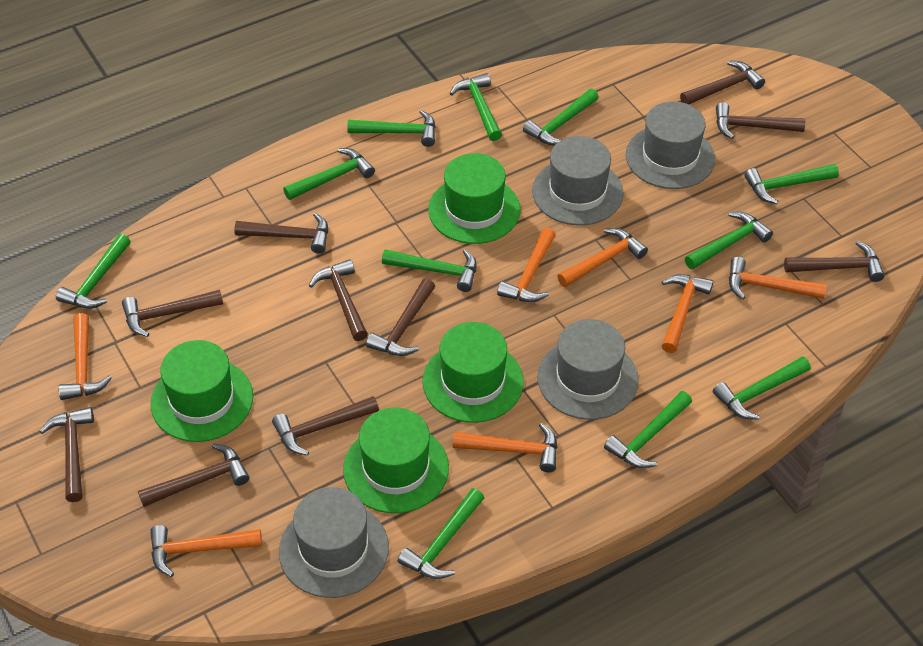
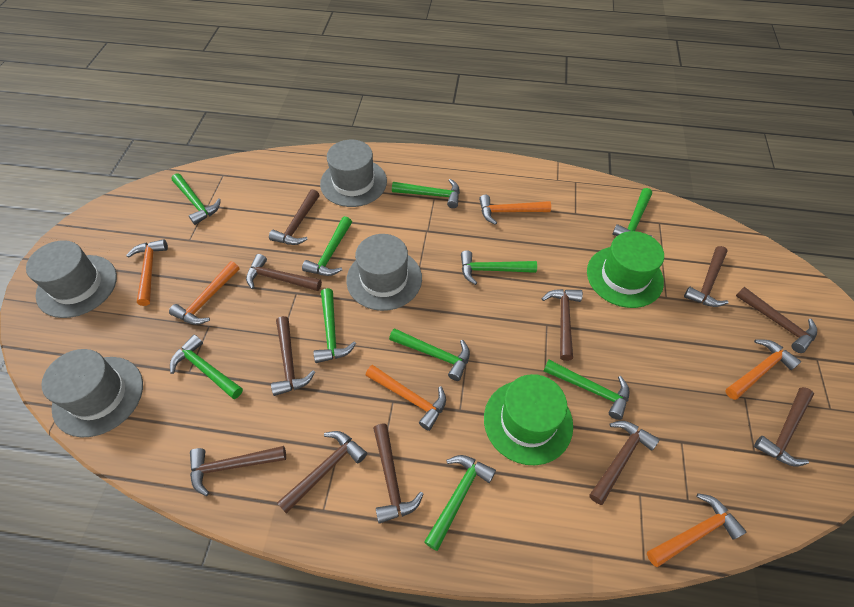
brown hammer: [40,407,94,502] [122,290,223,337] [138,444,249,507] [234,213,328,254] [272,396,379,455] [309,259,368,341] [366,278,435,356] [680,61,765,104] [716,102,805,139] [784,241,885,282] = 10 -> [190,446,286,496] [246,254,322,291] [269,189,320,245] [271,316,315,396] [277,431,367,514] [373,424,423,523] [542,289,583,361] [589,421,659,505] [684,246,729,307] [736,287,817,353] [754,387,814,467] = 11
green hammer: [56,234,131,309] [283,148,375,200] [347,110,436,147] [382,249,477,292] [398,488,484,579] [450,73,502,141] [523,89,599,146] [604,391,692,468] [685,212,773,269] [713,356,811,420] [744,164,839,204] = 11 -> [170,335,243,399] [171,173,221,225] [302,216,352,276] [314,288,356,363] [389,328,470,381] [392,179,460,208] [424,455,496,551] [461,250,537,285] [544,360,630,420] [612,188,652,237] = 10
green hat: [151,340,253,442] [343,408,449,513] [423,322,524,423] [428,153,520,244] = 4 -> [484,374,573,465] [587,231,664,308] = 2
orange hammer: [58,313,112,400] [150,525,262,577] [453,423,557,472] [497,227,556,302] [557,228,648,287] [662,274,713,353] [729,257,827,300] = 7 -> [126,239,168,306] [169,261,239,325] [365,365,446,431] [479,195,551,225] [647,493,746,567] [725,340,801,400] = 6

